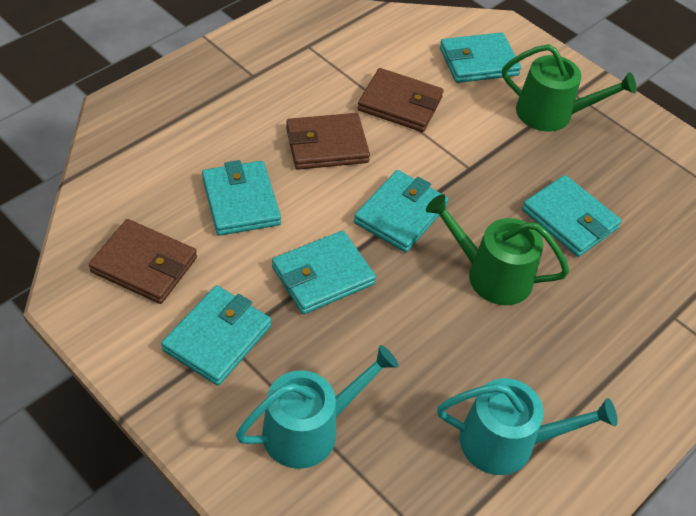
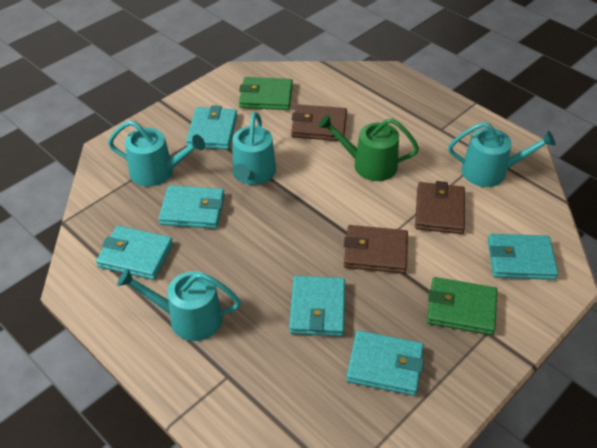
green wallet: none = 0 -> [239,77,293,110] [427,277,497,335] = 2
green watering can: [426,194,569,305] [502,44,636,132] = 2 -> [318,114,419,181] = 1
turquoise watering can: [236,345,399,469] [437,378,617,475] = 2 -> [108,120,205,187] [117,268,241,341] [232,112,276,185] [448,122,556,187] = 4

